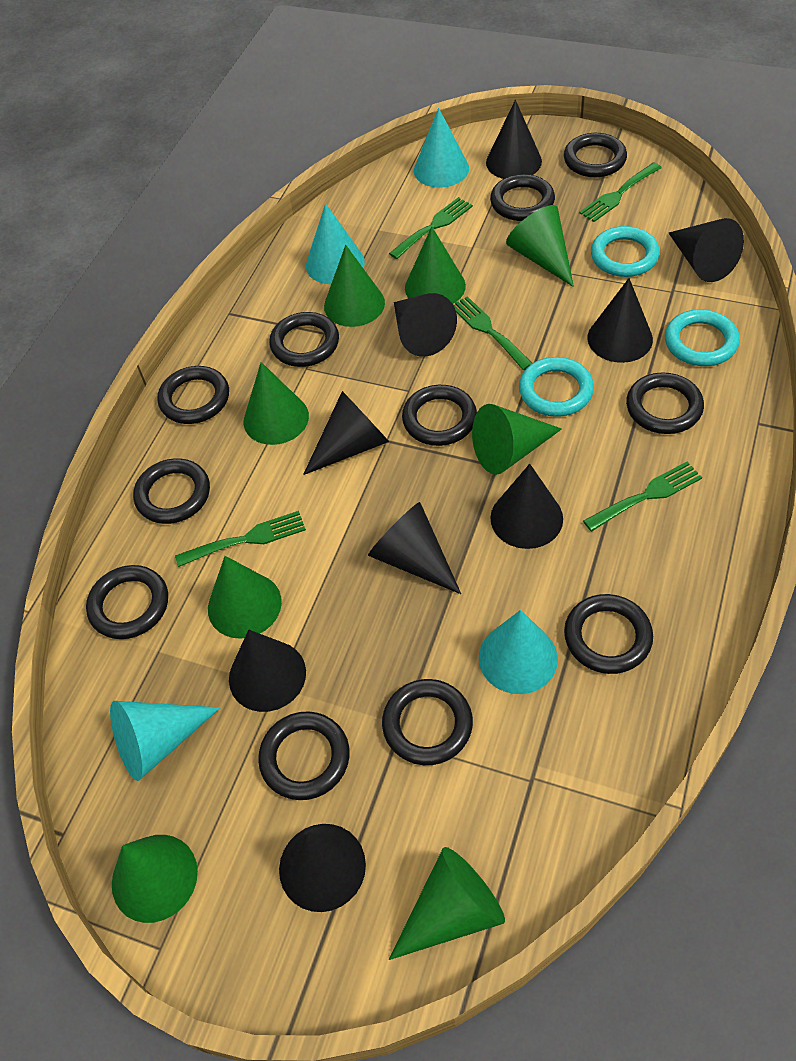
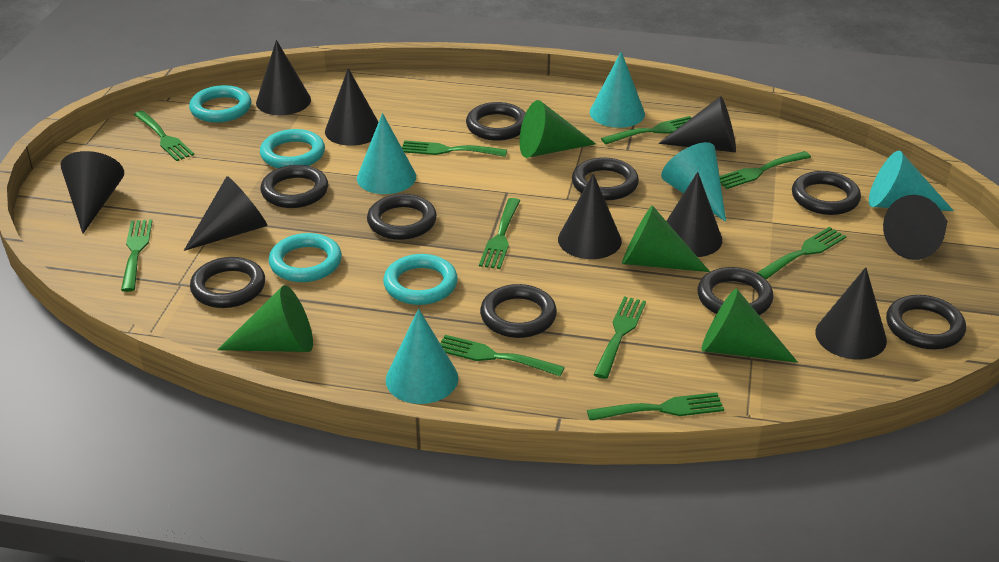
black ring: [86,565,168,639] [133,458,210,524] [158,366,229,424] [258,711,350,800] [269,312,339,367] [382,679,473,765] [402,385,477,446] [490,174,555,221] [564,133,627,177] [564,594,653,674] [626,372,704,434] = 11 -> [190,257,265,308] [260,165,328,208] [367,194,437,240] [466,102,526,141] [480,284,557,338] [572,158,639,200] [698,267,774,315] [792,171,861,215] [886,295,966,350] = 9
green cone: [112,835,198,923] [208,556,282,639] [243,362,309,445] [324,245,385,327] [389,847,505,960] [405,226,466,304] [472,404,562,475] [506,205,574,287] = 8 -> [217,285,313,352] [519,100,596,158] [622,206,710,272] [701,289,798,363] = 4
green fork: [175,511,306,567] [389,197,473,259] [453,296,532,370] [579,162,662,222] [583,461,702,531] = 5 -> [121,219,152,292] [134,111,194,161] [402,140,507,157] [440,335,565,376] [479,198,520,269] [587,392,724,420] [593,296,646,379] [601,116,692,144] [719,151,811,189] [757,227,846,279] = 10
turquoise cone: [110,701,221,781] [306,203,365,284] [414,108,469,188] [479,610,558,694] = 4 -> [357,113,416,194] [386,308,458,404] [590,51,645,128] [661,142,726,222] [869,151,954,211] = 5
turquoise ring: [519,357,594,417] [591,226,660,277] [665,309,740,366] = 3 -> [189,85,252,123] [260,129,325,168] [269,233,342,282] [383,254,458,305] = 4

